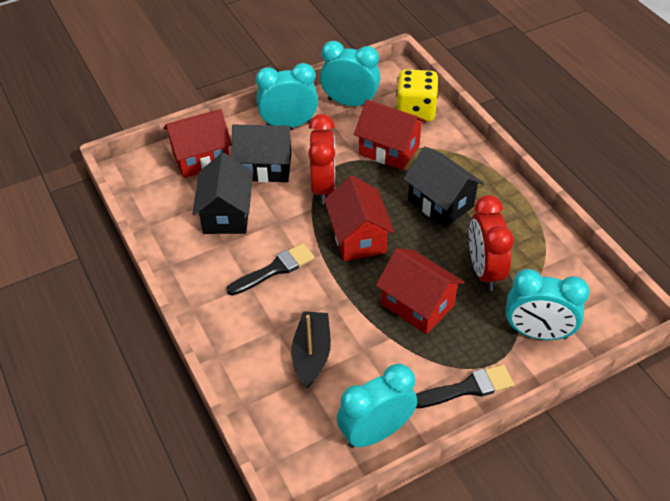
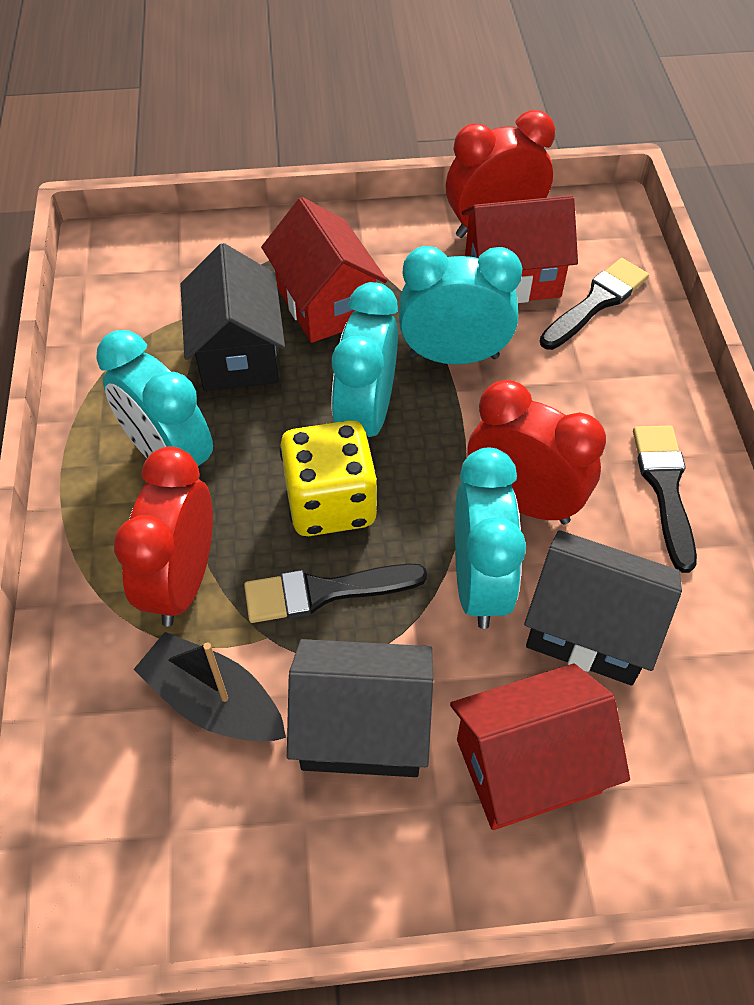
black brush: [226,243,315,296] [416,364,514,408] = 2 -> [244,564,427,623] [540,258,649,350] [633,426,697,573] = 3
red clock: [308,114,335,204] [469,195,514,291] = 2 -> [114,446,213,626] [446,110,555,238] [467,380,606,525] = 3
red house: [163,109,232,178] [324,176,395,261] [354,100,426,170] [376,248,464,334] = 4 -> [261,197,387,343] [450,663,630,830] [462,195,578,303] = 3

